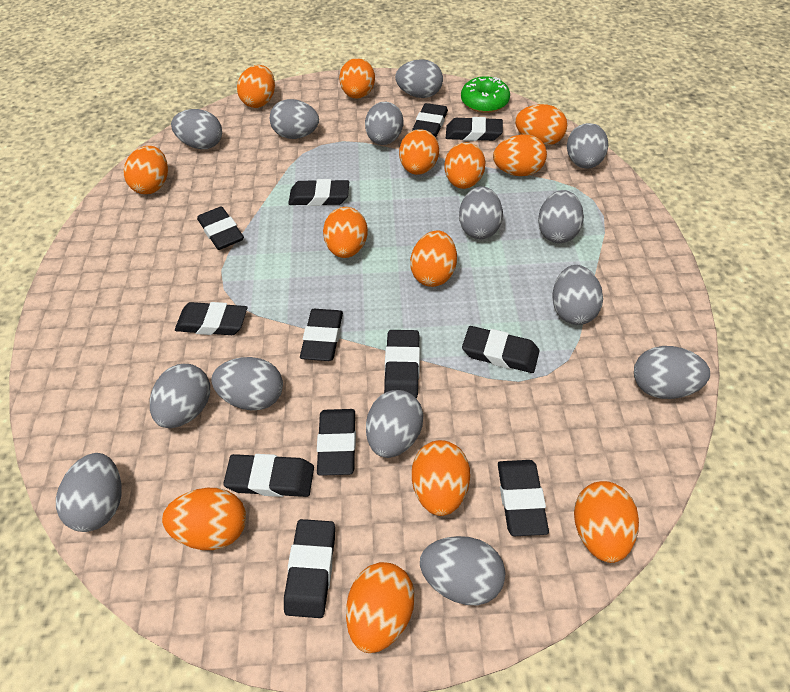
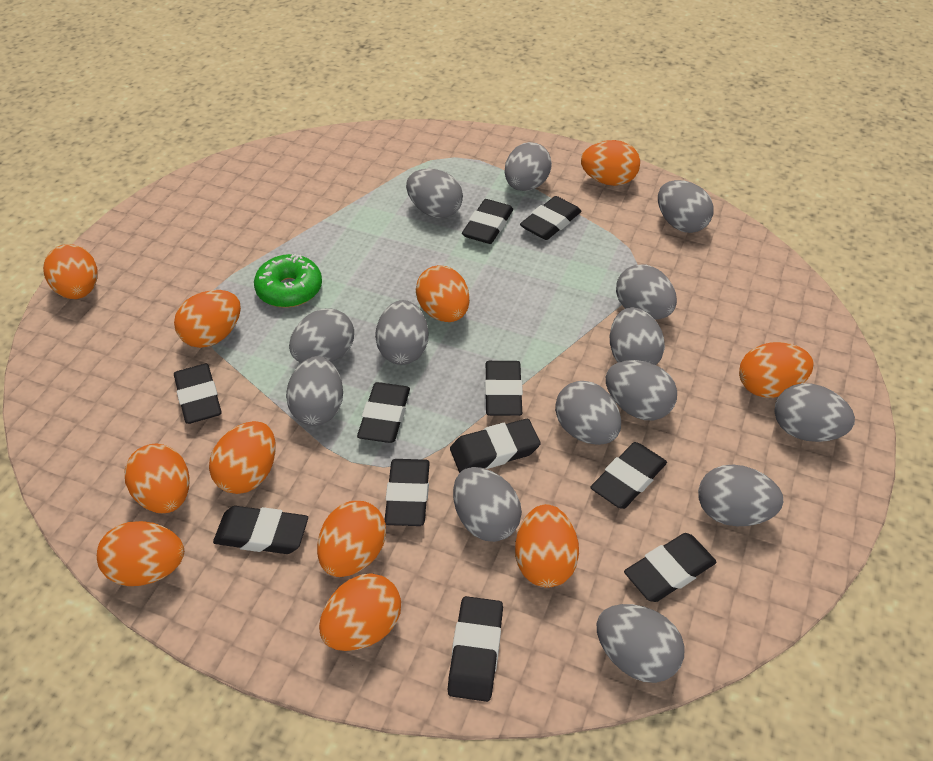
black eraser: [175,302,247,335] [197,206,244,250] [223,454,314,497] [284,519,335,618] [288,179,349,206] [300,309,343,361] [317,409,356,476] [384,330,420,398] [412,103,448,137] [446,117,503,141] [462,326,540,373] [498,460,549,536] = 12 -> [174,364,222,424] [213,506,308,554] [357,382,410,443] [384,459,430,526] [448,596,503,702] [450,419,541,473] [462,199,513,244] [485,361,523,416] [520,196,582,240] [590,442,667,509] [624,533,717,602] = 11
orange egg: [123,146,168,194] [162,488,246,550] [237,65,275,108] [323,207,368,258] [339,58,375,99] [346,562,415,653] [399,129,439,175] [410,230,457,287] [412,440,470,516] [444,142,485,189] [493,134,547,176] [515,104,567,146] [574,481,639,563] = 13 -> [43,244,98,299] [97,521,184,586] [125,443,190,513] [174,290,241,348] [209,421,276,494] [317,501,386,577] [319,573,401,651] [416,265,470,322] [515,504,579,588] [581,140,640,186] [739,342,814,398] = 11

